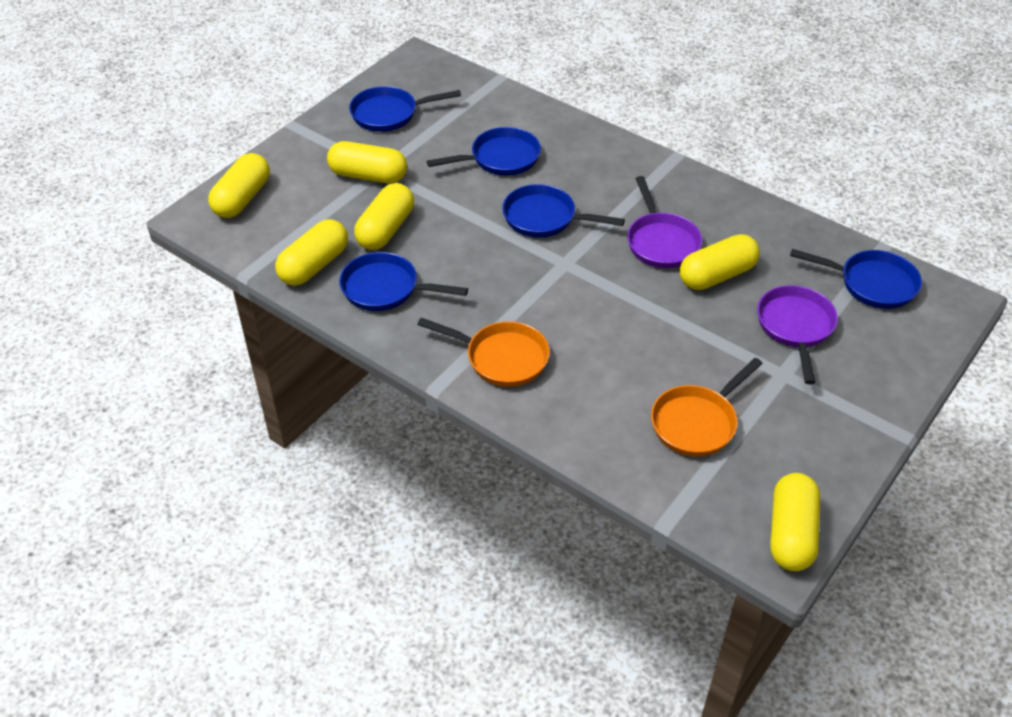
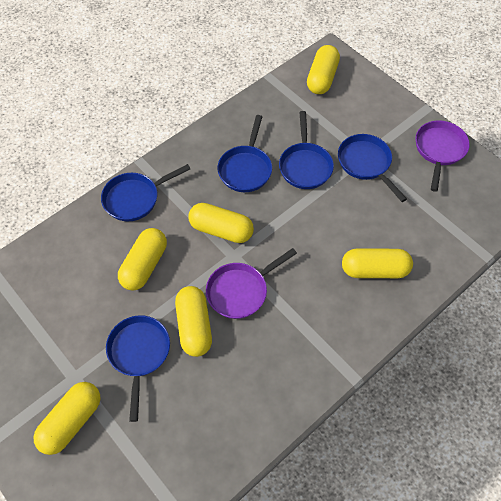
orange pan: [417,318,550,387] [651,358,763,456] = 2 -> none = 0

